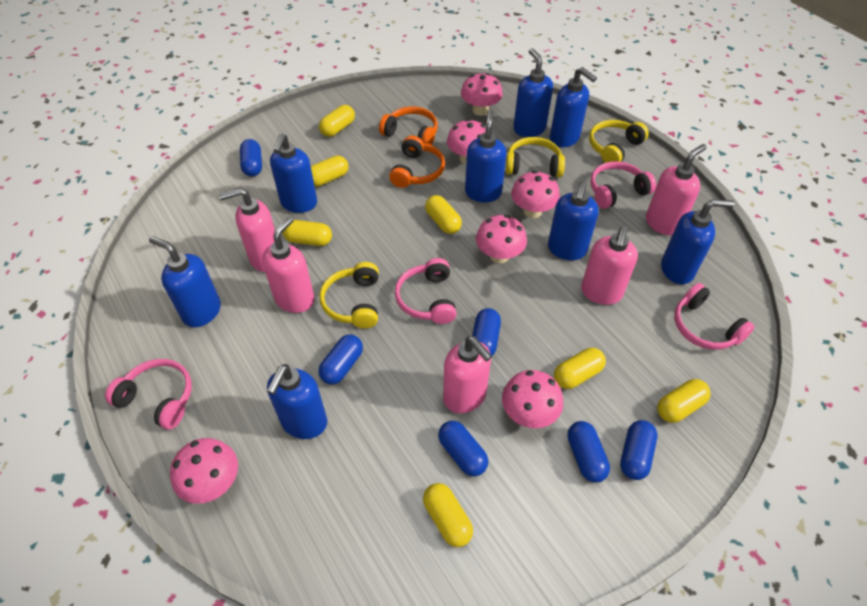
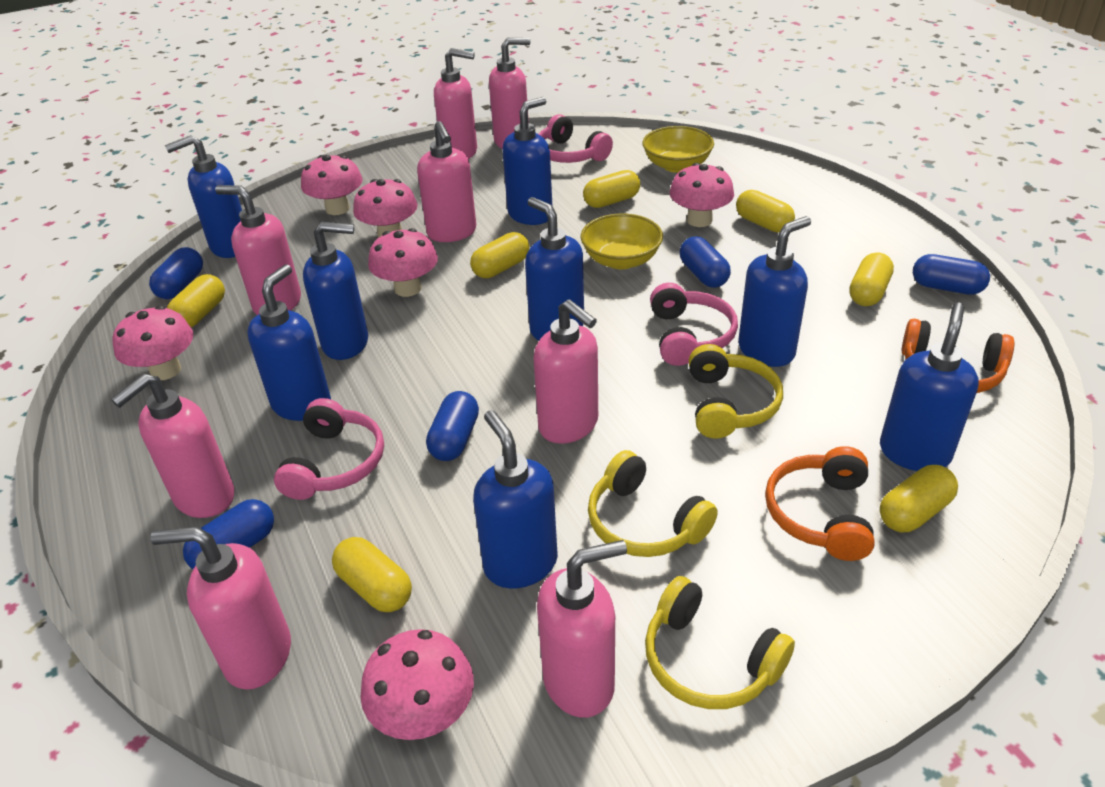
blue capsule: [240,139,262,176] [318,334,363,384] [438,421,488,476] [472,308,501,356] [568,421,610,483] [620,420,657,480] = 6 -> [149,247,203,299] [183,499,274,569] [426,391,479,461] [680,236,731,288] [913,254,990,295] = 5
pink headphones: [105,359,192,429] [395,258,457,324] [590,161,656,209] [674,283,755,350] = 4 -> [274,398,384,500] [539,114,613,163] [650,283,738,366] = 3
pink soap dispenser: [219,188,275,272] [262,216,315,313] [443,336,492,413] [581,226,638,305] [646,144,707,235] = 5 -> [111,374,234,518] [150,527,291,690] [215,185,301,315] [417,121,476,242] [434,48,477,159] [489,37,530,149] [533,299,598,444] [537,540,627,718] = 8
yellow bowl: none = 0 -> [581,214,663,269] [642,126,714,173] = 2

